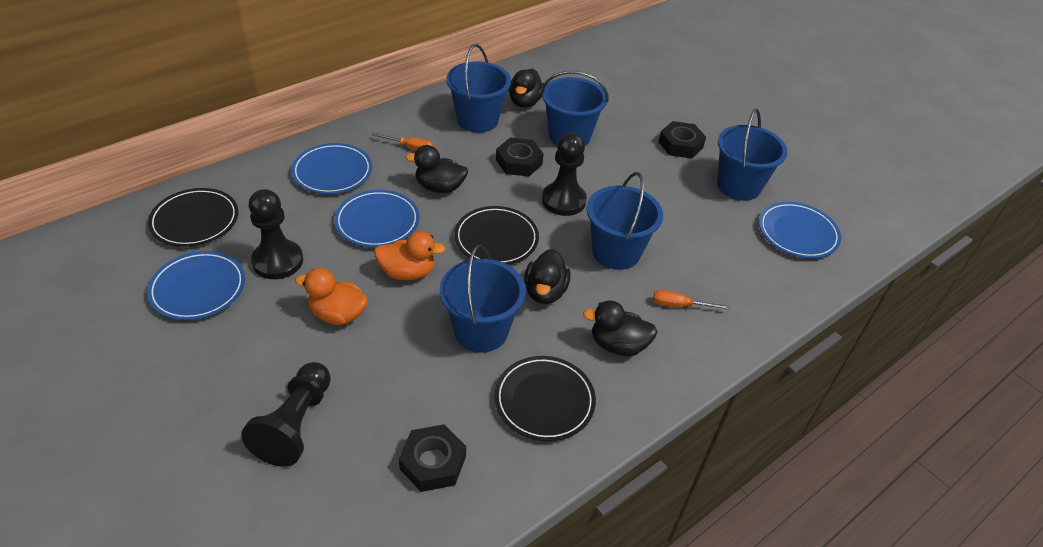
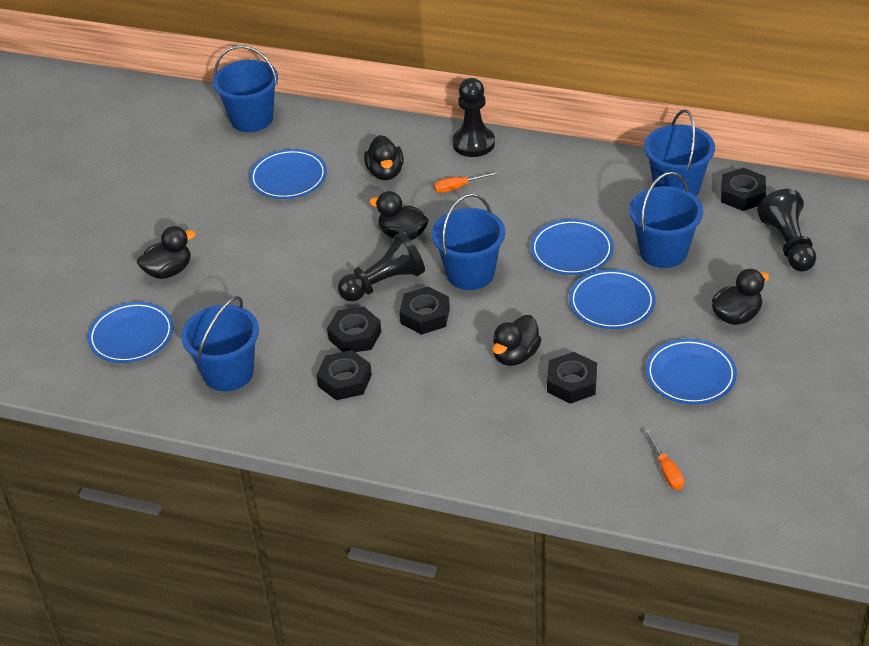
black duck: [405,145,468,193] [509,69,544,108] [524,249,571,304] [583,301,658,356] = 4 -> [137,226,196,279] [364,135,404,180] [369,191,429,240] [492,315,541,366] [712,269,769,325] = 5
black nut: [399,424,466,492] [496,138,544,176] [659,121,706,158] = 3 -> [316,350,372,400] [327,306,381,352] [399,286,450,335] [547,352,597,404] [721,168,766,211] = 5
black plate: [148,188,238,247] [454,206,539,265] [495,356,596,441] = 3 -> none = 0
blue plate: [147,251,245,320] [291,143,372,194] [334,190,419,248] [759,202,841,258] = 4 -> [88,302,174,363] [249,149,327,199] [531,219,614,275] [569,269,656,329] [646,339,737,405] = 5
orange duck: [295,268,368,325] [374,231,446,280] = 2 -> none = 0

